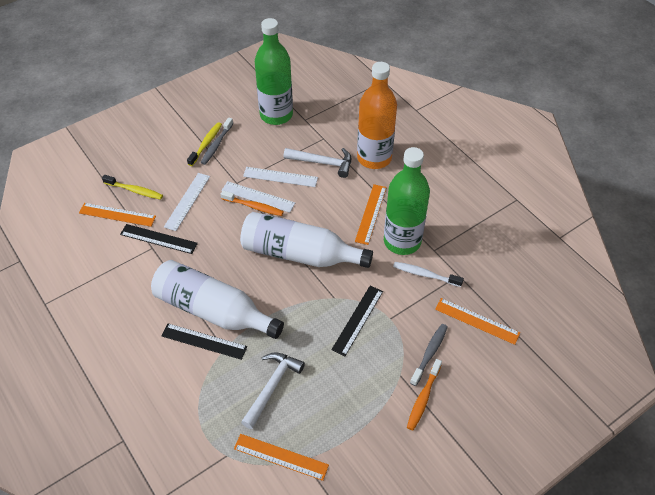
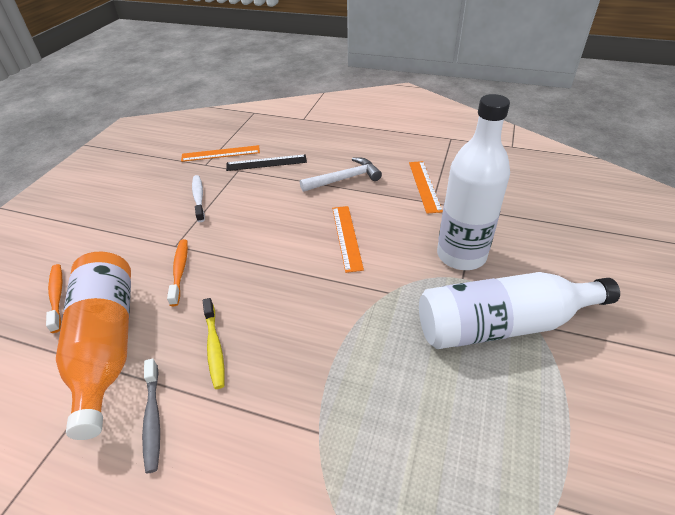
black ruler: [120,224,198,254] [161,323,247,360] [331,286,383,356] = 3 -> [226,154,307,171] = 1
green bottle: [255,18,293,125] [384,147,430,255] = 2 -> none = 0
grey toothbrush: [201,117,234,165] [410,324,448,386] = 2 -> [142,359,160,473] = 1
orange ruler: [79,203,156,227] [234,434,329,481] [355,184,387,245] [435,298,520,345] = 4 -> [181,145,260,162] [332,206,364,273] [409,161,443,214] = 3
white hammer: [241,352,305,429] [284,148,351,178] = 2 -> [300,157,382,192] = 1
white ruler: [164,173,210,231] [221,181,295,213] [243,167,318,187] = 3 -> none = 0
yellow toothbrush: [102,175,163,200] [187,123,222,166] = 2 -> [203,298,225,389] = 1

